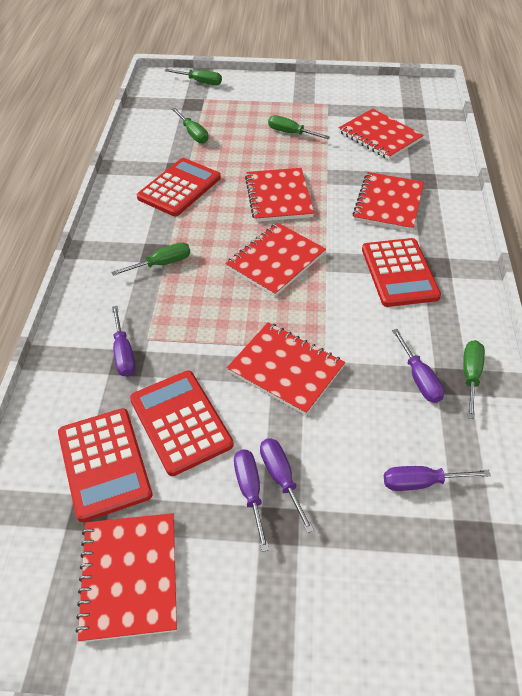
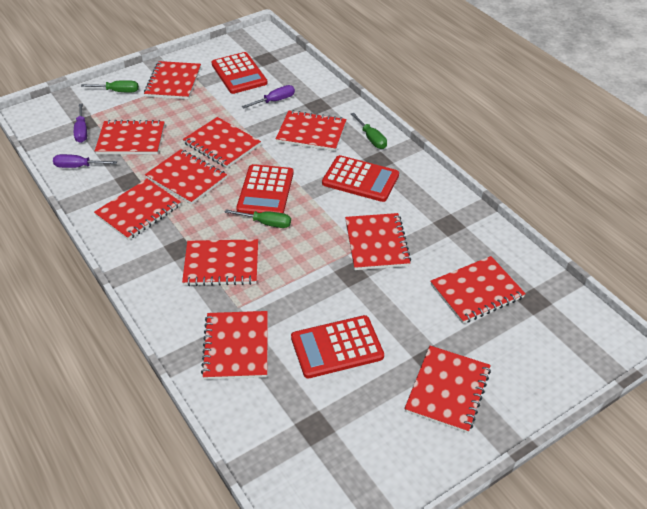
green screwdriver: [111,242,190,276] [165,69,222,85] [172,108,208,144] [268,115,330,139] [463,340,485,419] = 5 -> [81,80,139,93] [224,209,291,228] [351,113,387,149] = 3
purple screwdriver: [112,306,135,377] [234,449,269,552] [260,438,314,533] [384,466,491,491] [392,329,444,403] = 5 -> [53,154,117,168] [74,103,87,143] [242,85,295,109] = 3
red notebook: [76,513,177,642] [226,222,326,297] [227,322,345,415] [245,168,314,222] [339,108,424,160] [352,172,424,231] = 6 -> [94,179,181,240] [95,120,165,154] [144,61,201,99] [145,149,227,205] [182,239,258,286] [183,117,261,168] [201,311,268,380] [276,110,347,151] [345,213,411,270] [404,346,491,433] [430,256,526,324] = 11

